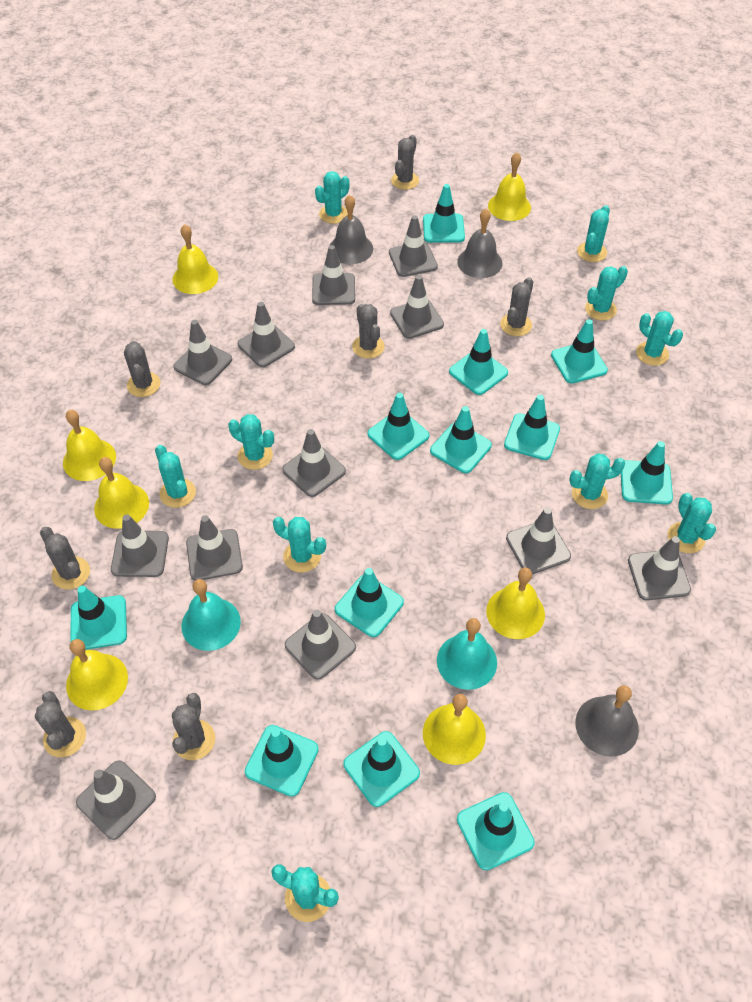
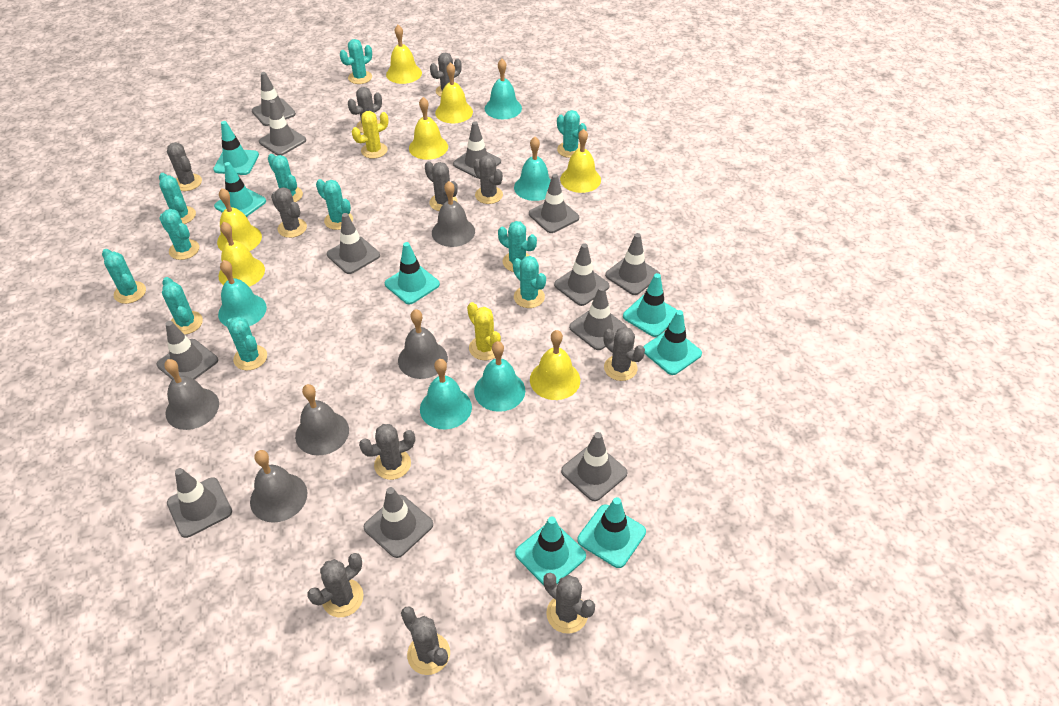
grey bell: [330,195,373,264] [457,209,502,278] [575,685,639,757] = 3 -> [164,359,219,430] [250,450,307,523] [295,384,349,456] [398,309,448,379] [432,181,475,247] = 5
grey cactus: [35,691,86,757] [40,527,90,590] [124,341,160,397] [172,693,215,760] [352,304,385,359] [391,135,419,190] [500,277,533,336] = 7 -> [167,142,202,191] [271,187,307,238] [307,553,363,617] [348,87,382,133] [359,424,415,480] [401,606,450,675] [425,161,458,211] [430,52,462,97] [473,155,503,204] [543,573,595,634] [603,327,645,381] = 11
turquoise bell: [182,579,241,651] [437,618,497,690] = 2 -> [218,260,267,326] [420,359,472,429] [474,341,525,412] [485,59,522,119] [514,137,551,201] = 5
turquoise cactus: [155,445,196,508] [228,414,274,470] [271,864,339,922] [273,517,326,572] [315,171,350,224] [569,453,625,509] [577,205,610,262] [585,266,628,320] [636,311,683,366] [668,493,716,553] = 10 -> [102,249,146,304] [159,173,196,224] [159,209,199,260] [162,277,203,335] [226,316,267,371] [268,154,303,202] [316,179,353,230] [340,39,372,84] [498,221,537,272] [513,256,546,308] [557,110,587,158] = 11
turquoise traffic cone: [70,586,127,650] [245,725,319,797] [335,568,404,637] [344,731,420,807] [368,393,429,460] [423,184,465,243] [430,406,492,473] [449,329,508,395] [457,792,535,870] [504,395,560,460] [551,319,608,383] [621,441,673,505] = 12 -> [213,121,259,175] [214,162,266,217] [385,242,440,304] [515,517,586,585] [578,497,646,568] [623,273,678,337] [643,310,702,375] = 7
yellow cactus: none = 0 -> [352,111,389,159] [467,302,501,360] = 2

